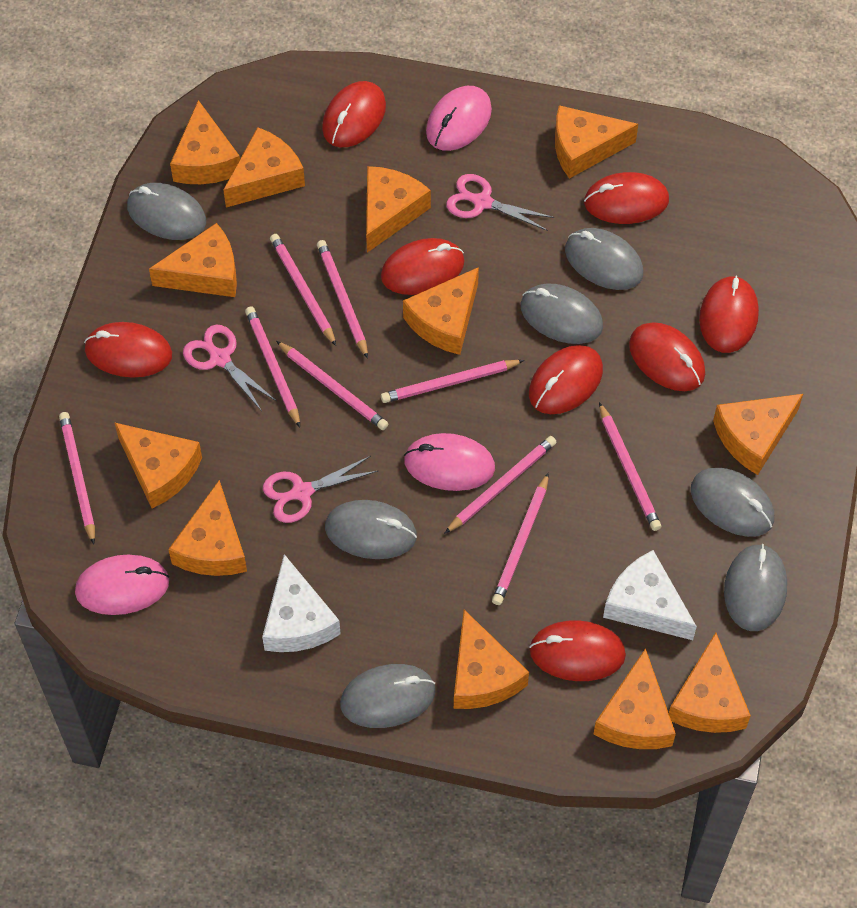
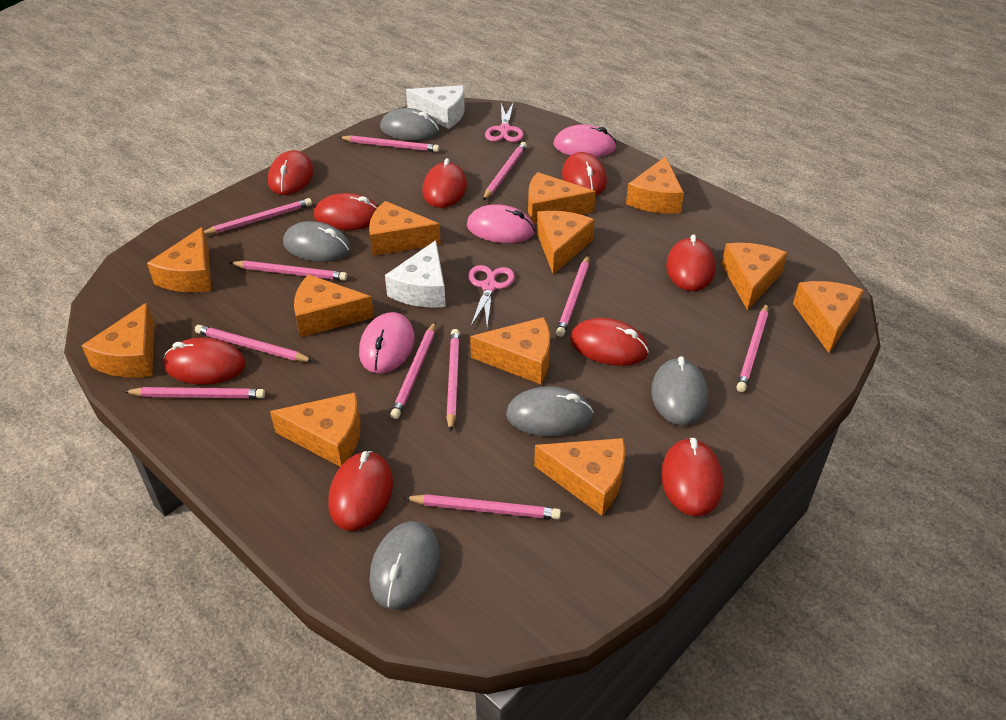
grey mouse: [127,183,206,240] [325,500,417,559] [340,664,435,728] [520,283,603,344] [565,228,643,290] [691,468,774,537] [724,544,787,631] = 7 -> [283,221,351,262] [369,521,440,609] [380,108,439,141] [506,386,593,437] [651,356,708,426] = 5
pink pencil: [59,412,95,544] [245,306,300,427] [270,234,336,346] [276,341,388,430] [317,240,368,359] [381,360,524,403] [444,436,556,534] [492,472,549,605] [599,402,661,531] = 9 -> [124,387,265,399] [195,325,313,362] [204,198,312,235] [230,261,347,281] [338,135,440,152] [390,322,436,419] [404,494,561,520] [446,329,460,432] [483,142,527,201] [556,255,589,337] [737,304,768,392] = 11
pink scissors: [183,325,276,411] [263,456,378,523] [446,174,554,231] = 3 -> [468,265,515,327] [485,102,524,142] = 2
red mouse: [84,322,172,378] [322,81,386,147] [381,238,465,295] [529,345,603,414] [529,620,626,681] [584,172,669,224] [629,322,705,391] [699,275,759,353] = 8 -> [164,338,246,385] [268,150,314,195] [314,193,379,230] [328,451,393,531] [422,158,467,208] [562,152,607,196] [570,318,649,366] [661,438,723,516] [666,234,715,291] = 9

